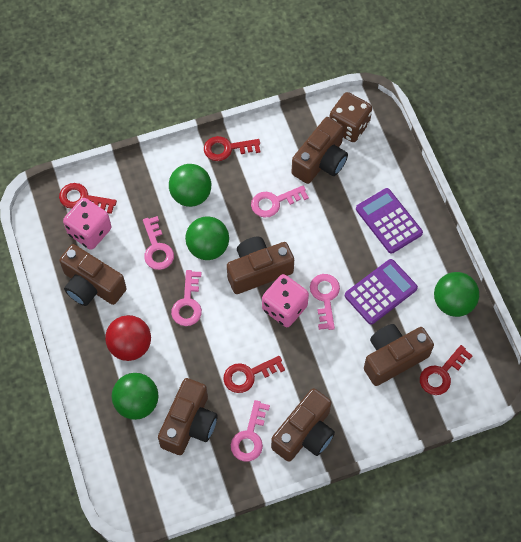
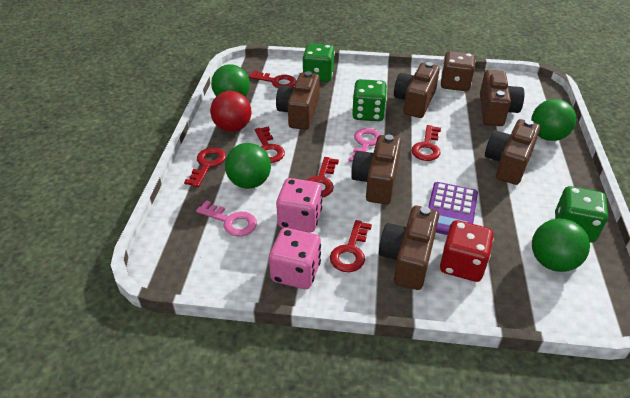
green dice: none = 0 -> [302,43,335,82] [352,79,387,121] [555,186,608,242] = 3
pink key: [143,216,174,270] [171,270,202,326] [231,400,270,462] [251,185,309,218] [310,274,340,330] = 5 -> [196,200,257,237] [349,128,381,162] = 2
purple calculator: [345,259,418,325] [356,188,423,254] = 2 -> [428,182,478,235] = 1
red dice: none = 0 -> [440,220,494,282] = 1
red key: [59,183,117,214] [204,136,260,161] [223,356,285,393] [420,345,473,395] = 4 -> [184,148,226,187] [249,70,296,88] [255,127,285,163] [307,157,339,198] [330,220,372,272] [411,125,441,161] = 6

